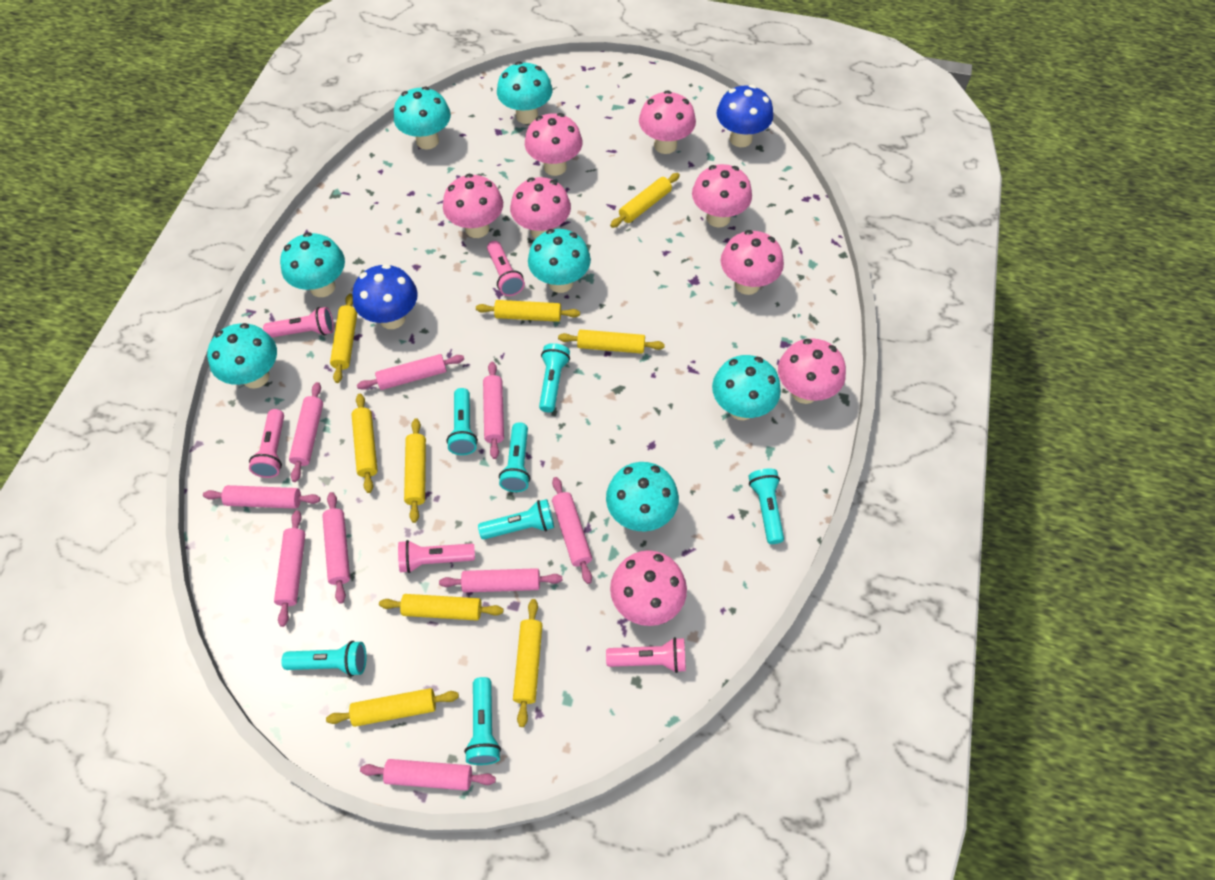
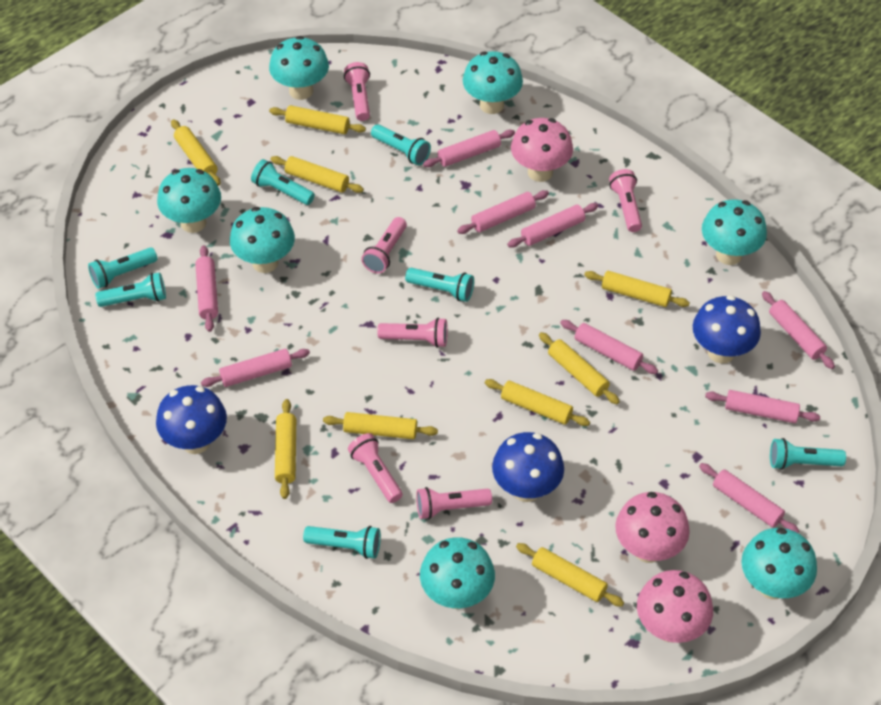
blue mushroom: [352,264,418,329] [716,85,773,147] = 2 -> [156,385,227,454] [492,432,564,502] [693,295,761,363] = 3
pink flashlight: [249,409,284,478] [263,307,334,337] [398,540,475,573] [487,241,525,296] [606,637,686,673] = 5 -> [344,62,370,121] [348,433,403,503] [361,217,407,274] [377,318,448,348] [416,487,492,519] [609,169,642,232] = 6
pink mushroom: [443,174,503,238] [510,177,571,239] [525,113,582,176] [610,550,687,626] [639,90,696,154] [692,164,752,228] [721,230,784,295] [778,338,846,404] = 8 -> [511,118,573,182] [615,492,690,563] [637,570,713,643] = 3

